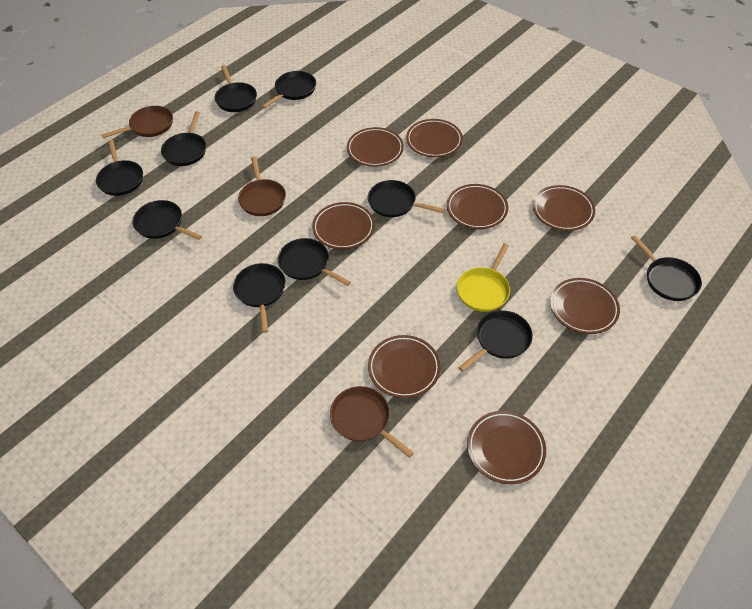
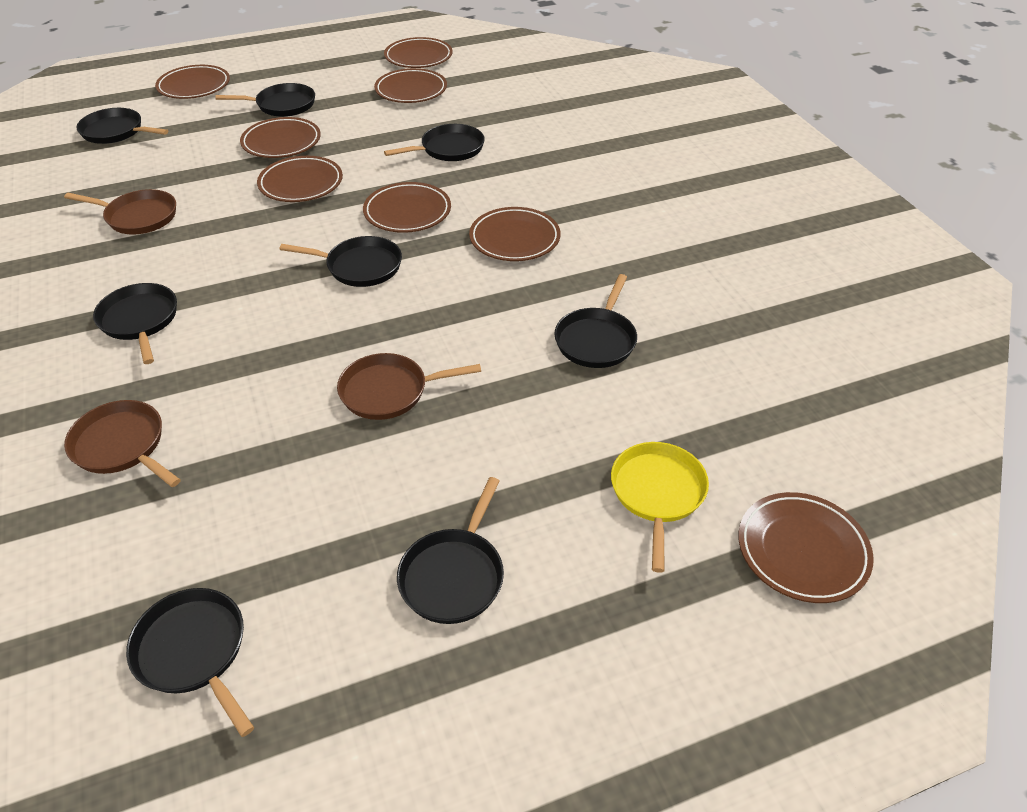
black pan: [96,140,143,196] [133,200,202,240] [161,111,206,166] [215,65,257,112] [233,263,286,333] [262,71,316,108] [278,238,351,286] [368,180,444,217] [458,310,533,372] [631,235,702,301] = 10 -> [76,108,169,144] [93,283,177,364] [126,588,254,737] [215,83,315,117] [279,236,402,287] [384,124,485,161] [397,477,504,624] [554,274,637,368] = 8

